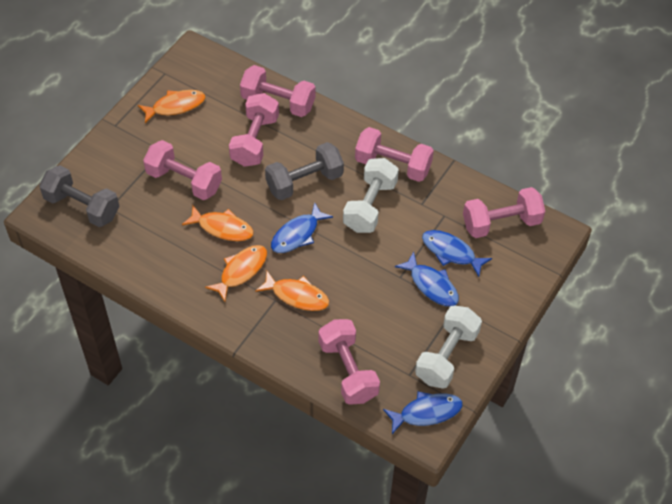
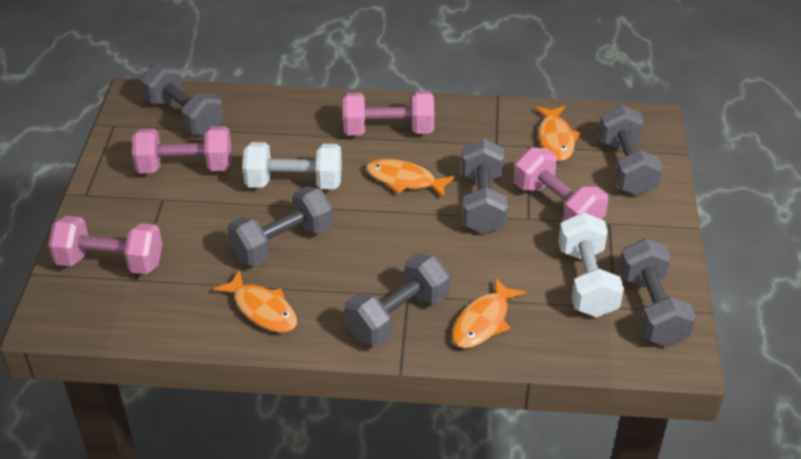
blue fish: [271,202,333,253] [383,391,463,434] [395,252,459,306] [422,230,492,277] = 4 -> none = 0
grey dumbbell: [39,165,119,227] [265,142,344,200] = 2 -> [141,63,224,135] [227,186,334,266] [344,254,450,346] [461,139,508,234] [598,105,663,196] [619,239,696,347] = 6
pink dumbbell: [143,140,222,200] [229,93,279,167] [240,65,315,117] [319,319,380,405] [355,127,434,182] [463,187,545,238] = 6 -> [48,216,162,274] [132,126,231,173] [343,91,435,135] [514,147,608,221] = 4

